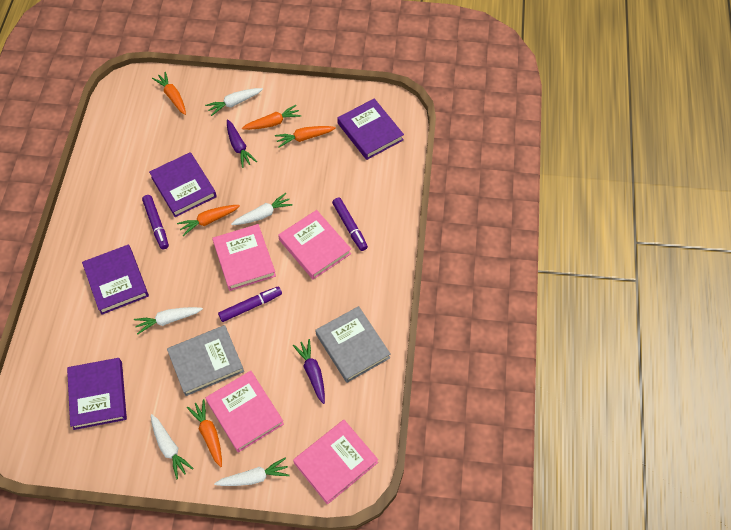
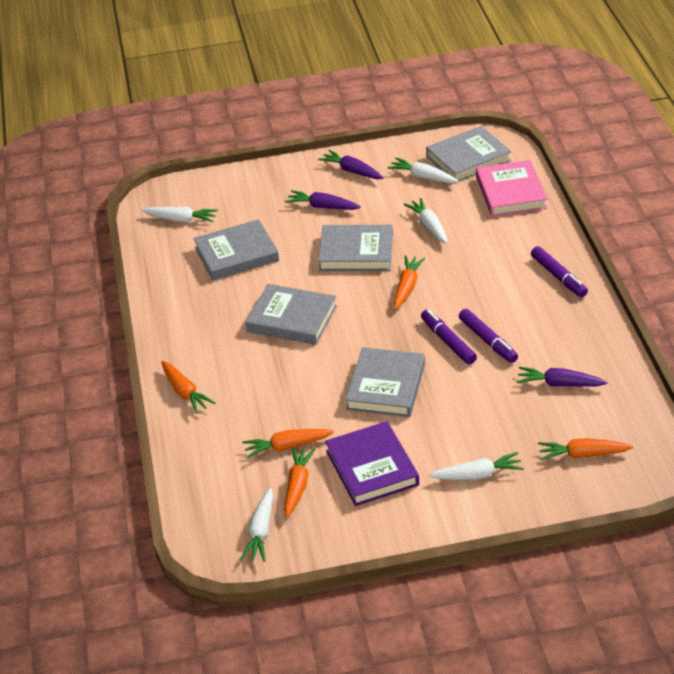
grey book: [167,325,244,396] [315,306,390,383] = 2 -> [193,219,279,281] [246,284,337,345] [318,225,393,271] [345,347,425,417] [426,126,511,182] = 5
pink book: [206,371,284,453] [212,224,276,291] [278,210,351,280] [293,420,378,505] = 4 -> [476,160,547,217] = 1
purple book: [67,358,127,430] [82,245,149,315] [149,152,217,217] [337,99,404,160] = 4 -> [325,421,419,506] = 1
purple carrot: [227,119,257,168] [293,339,325,404] = 2 -> [285,190,361,210] [318,150,383,179] [517,367,607,386] = 3

